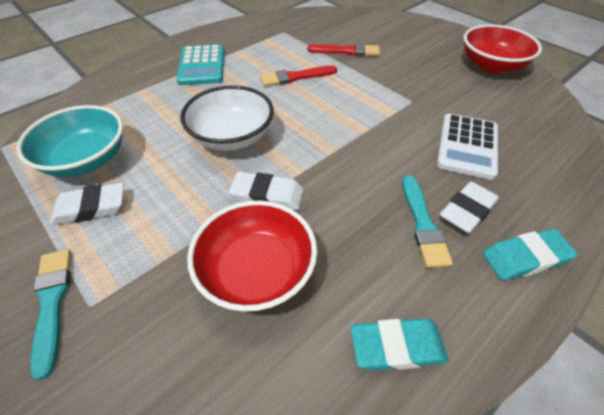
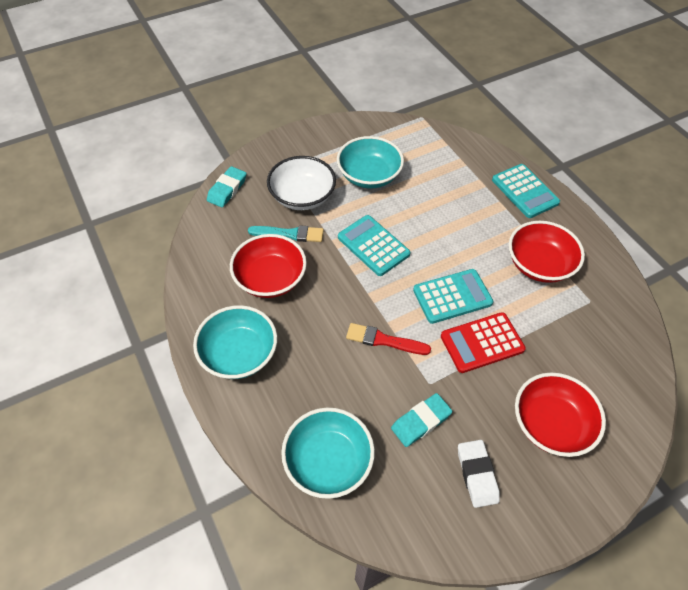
red bowl: [187,200,317,312] [463,24,542,73] = 2 -> [230,234,307,298] [509,221,585,283] [515,372,606,457] = 3
red brush: [260,65,337,87] [307,43,380,56] = 2 -> [346,323,431,355] = 1
red calculator: none = 0 -> [441,312,526,373] = 1
turquoise bowl: [16,105,123,177] = 1 -> [193,305,277,379] [281,408,375,499] [337,136,404,189] = 3
turquoise brush: [30,249,71,380] [402,175,453,268] = 2 -> [248,225,324,242] = 1
turquoise calculator: [177,44,224,85] = 1 -> [338,215,410,276] [413,269,493,324] [492,164,560,218] = 3
white calculator: [437,114,498,180] = 1 -> none = 0
white eraser: [50,183,124,225] [229,172,304,210] [440,181,499,234] = 3 -> [458,440,500,508] = 1

